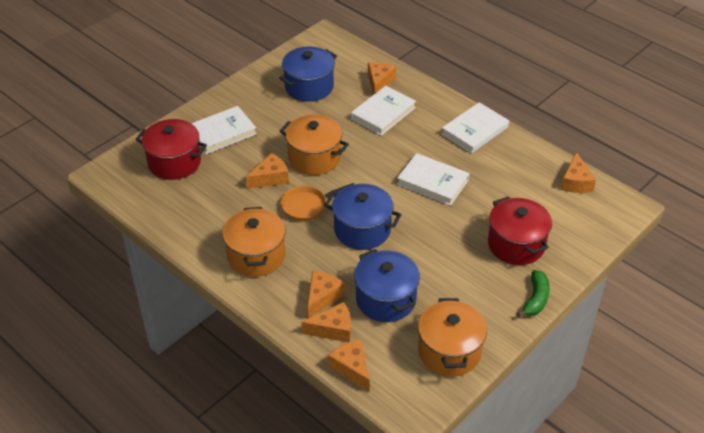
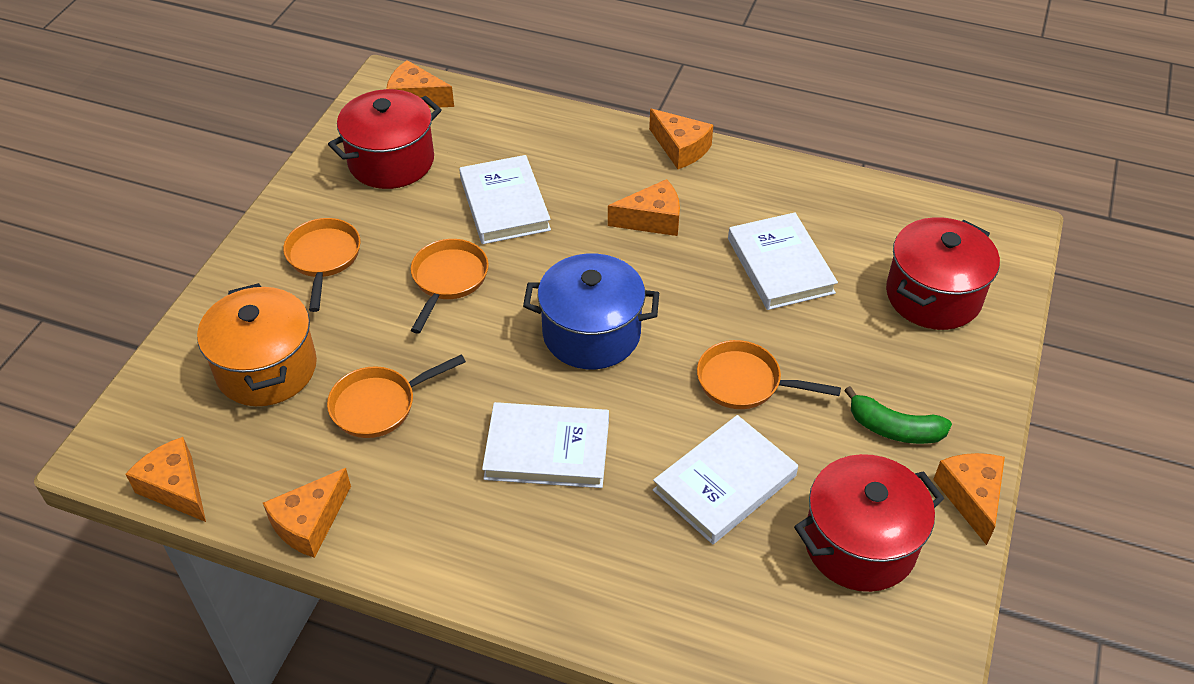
blue pot: [279,46,337,102] [324,184,402,250] [354,249,420,322] = 3 -> [523,253,659,369] = 1
orange pan: [281,183,355,221] = 1 -> [283,218,361,312] [327,354,466,438] [411,239,489,334] [697,340,841,409] = 4
orange pot: [222,207,286,277] [280,115,349,175] [418,298,487,377] = 3 -> [197,283,317,406] = 1
red pot: [135,119,207,180] [488,197,552,265] = 2 -> [328,89,442,189] [794,454,944,592] [886,217,1000,330] = 3

